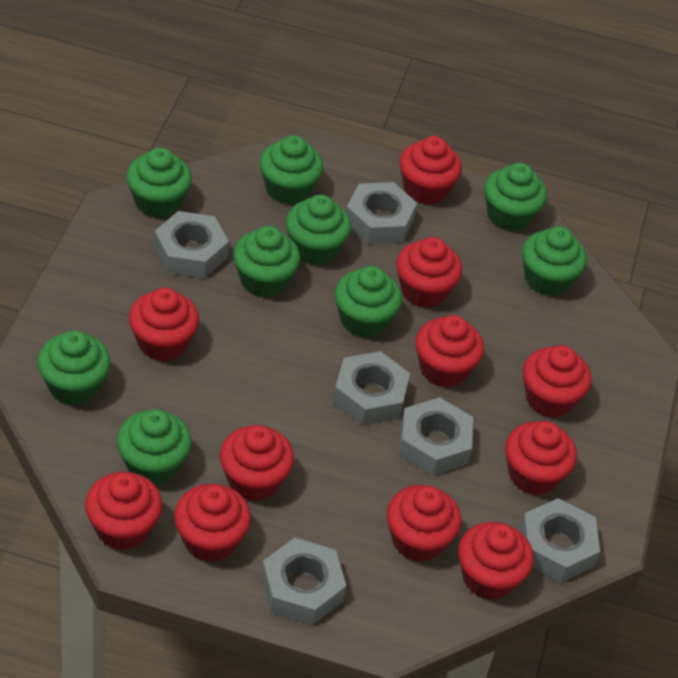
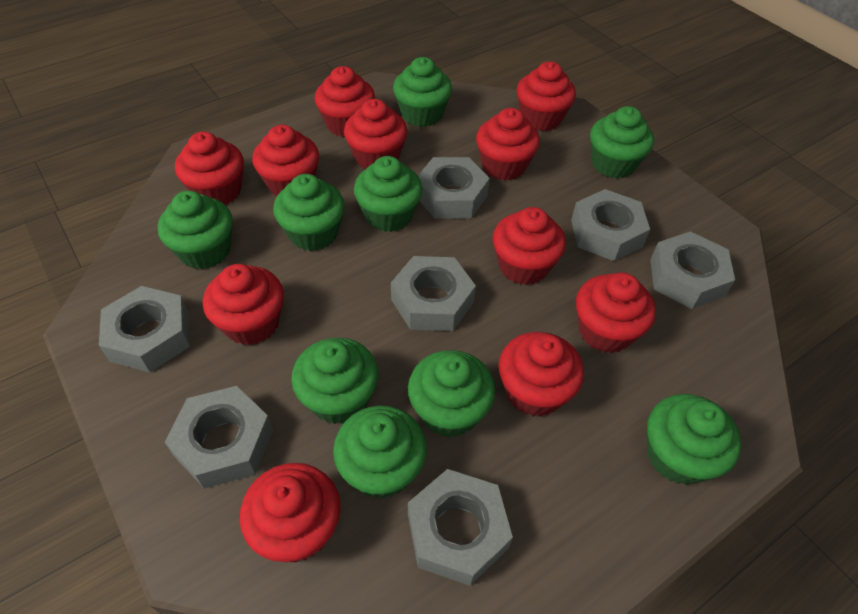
grey nut: [154,211,229,279] [261,538,347,625] [333,351,410,426] [346,182,417,244] [399,397,473,476] [520,498,600,583] = 6 -> [99,286,190,372] [165,386,273,489] [391,256,476,331] [408,469,513,586] [418,157,490,218] [571,189,650,261] [650,231,735,309] = 7

